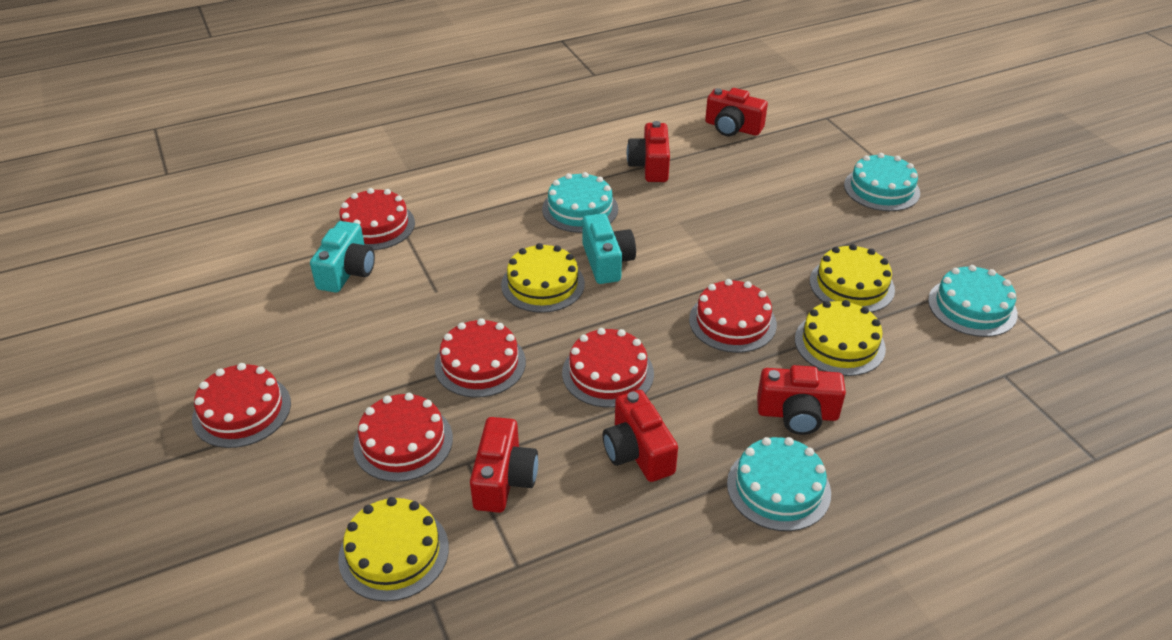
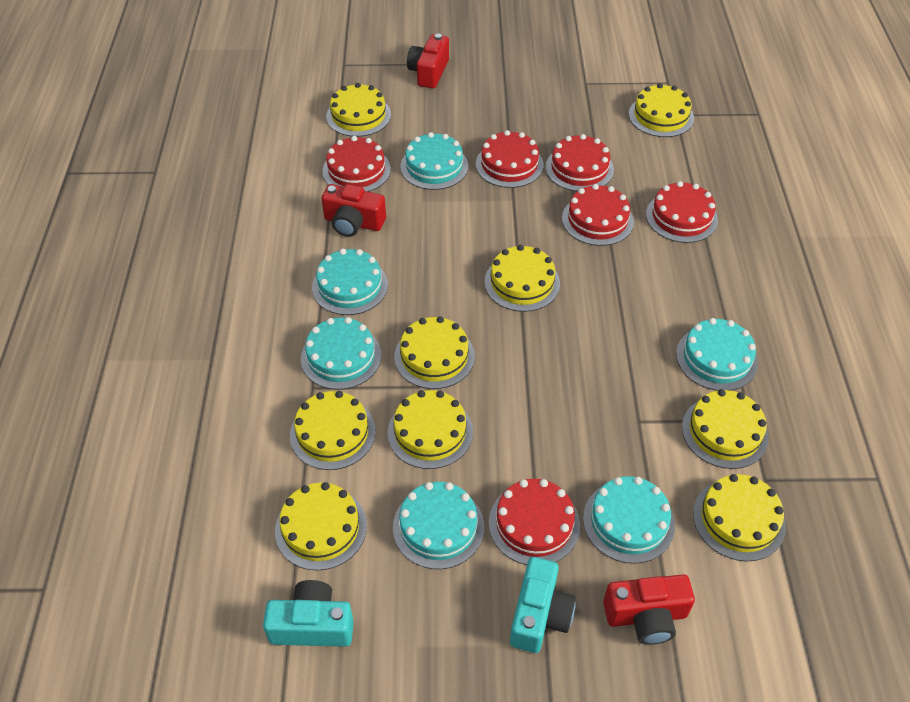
red camera: [470,417,538,513] [603,390,678,482] [627,121,670,182] [705,88,768,137] [757,365,846,435] = 5 -> [322,184,386,237] [407,34,449,88] [603,574,695,645] = 3
turquoise cake: [542,172,618,233] [727,437,831,531] [844,153,920,211] [928,265,1018,337] = 4 -> [301,317,381,390] [312,249,388,315] [393,482,484,569] [400,132,468,190] [583,476,675,564] [676,318,758,391] = 6
yellow cake: [338,497,449,602] [501,243,585,313] [795,300,886,376] [810,244,895,312] = 4 -> [275,482,367,571] [290,391,376,470] [326,83,391,137] [388,390,473,469] [394,316,475,389] [484,245,560,312] [629,83,694,137] [682,389,769,469] [693,474,786,562] = 9

